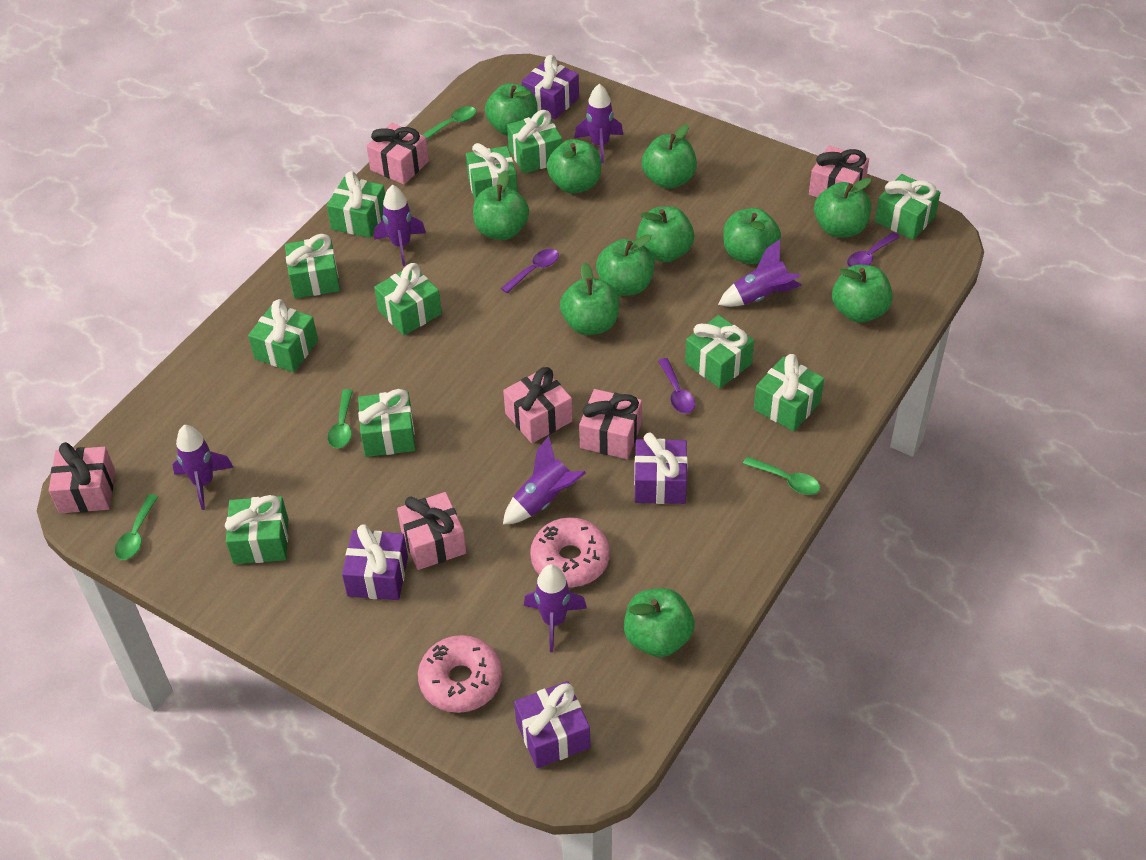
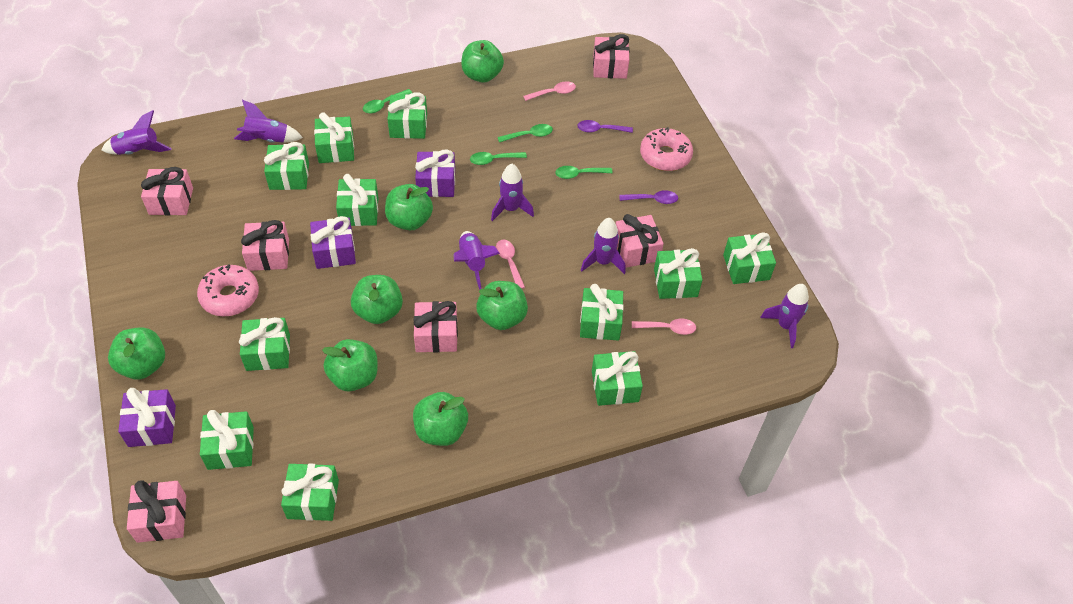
green apple: [473,170,529,240] [485,83,538,136] [547,139,601,194] [560,262,620,335] [596,234,655,296] [624,588,694,657] [636,206,694,263] [642,124,697,189] [723,208,781,264] [814,178,872,238] [832,264,893,323] = 11 -> [108,327,165,379] [322,339,378,391] [351,275,403,324] [385,184,433,230] [413,392,468,446] [461,40,504,82] [476,281,528,330] = 7
pink spoon: none = 0 -> [496,240,525,289] [523,81,576,101] [632,319,696,335] = 3
purple gift: [342,524,408,600] [514,681,591,768] [522,55,579,119] [634,433,688,504] = 4 -> [118,388,176,447] [310,216,356,269] [415,149,455,197] = 3
purple spoon: [501,249,559,293] [658,358,695,414] [847,232,900,267] = 3 -> [577,120,633,133] [619,190,678,204] = 2

